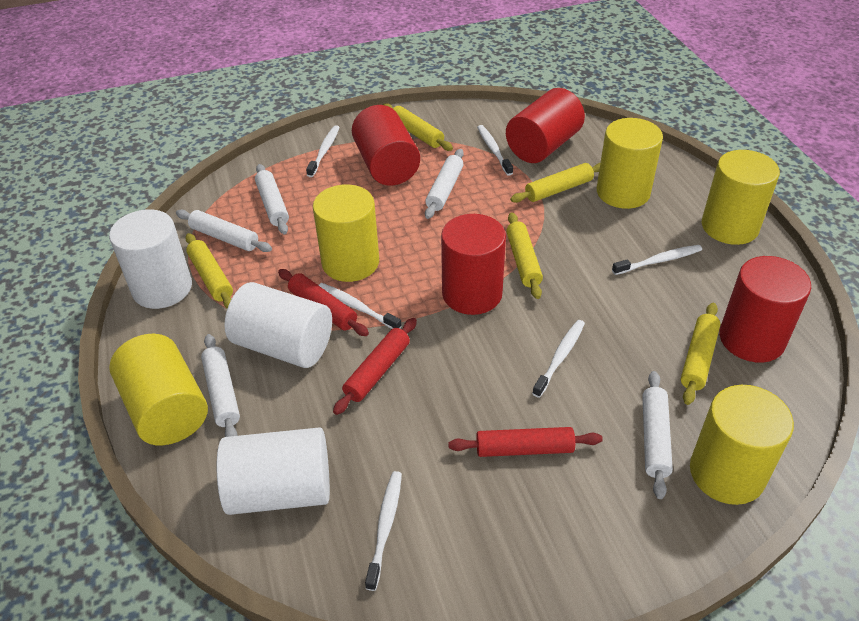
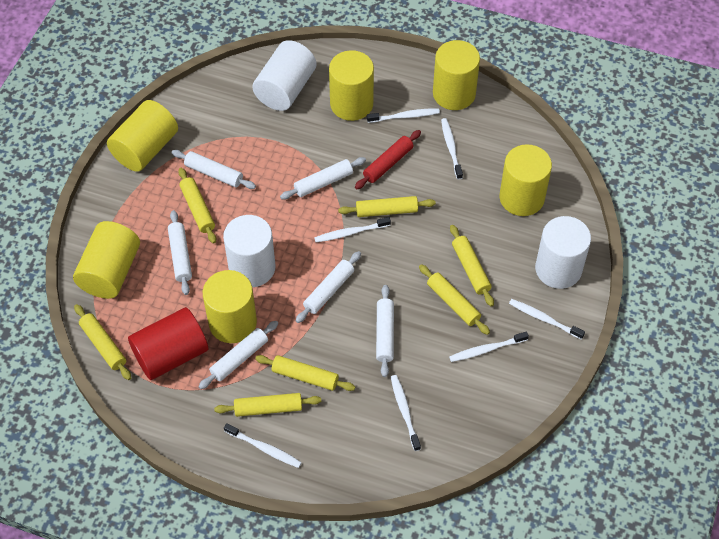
red cylinder: [352,105,420,186] [441,214,506,315] [506,88,585,163] [719,256,811,363] = 4 -> [128,307,208,380] = 1
red rolling pin: [278,269,369,336] [333,318,417,415] [448,427,603,457] = 3 -> [355,130,421,189] = 1
white rolling pin: [176,209,272,252] [201,334,240,437] [255,164,289,234] [425,149,464,219] [642,371,673,499] = 5 -> [168,210,192,295] [172,150,256,189] [198,321,278,389] [280,157,366,200] [296,251,361,323] [376,285,394,377] = 6
white toothbrush: [306,125,340,177] [319,283,402,329] [365,471,402,591] [477,125,513,176] [532,320,585,398] [612,245,702,275] = 6 -> [224,423,302,468] [314,217,391,242] [367,108,440,123] [391,375,421,451] [441,118,463,180] [449,331,529,362] [509,299,585,340] = 7
yellow cylinder: [109,334,208,445] [313,184,379,282] [597,118,663,209] [690,385,794,505] [702,150,780,245] = 5 -> [73,221,140,299] [107,100,178,172] [203,270,257,343] [329,50,374,121] [433,40,480,110] [499,144,552,216] = 6
yellow rolling pin: [185,233,233,309] [383,103,453,151] [506,212,543,299] [510,163,600,203] [681,303,720,405] = 5 -> [74,304,131,380] [178,168,216,244] [214,393,321,417] [255,355,355,391] [338,196,436,217] [419,264,490,335] [450,225,494,307] = 7

